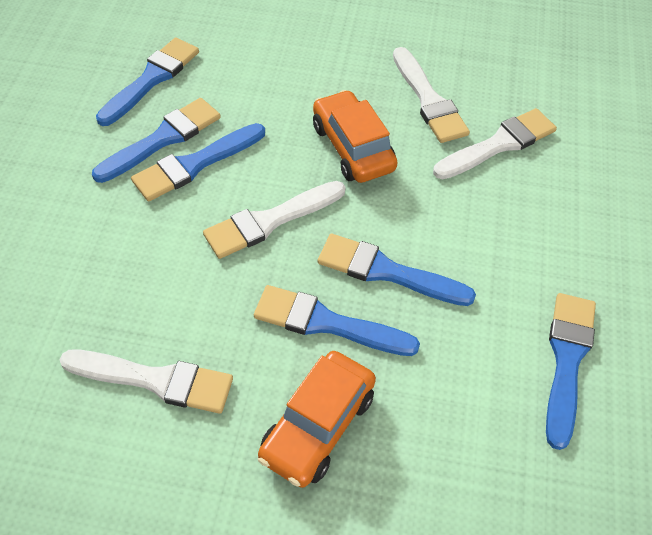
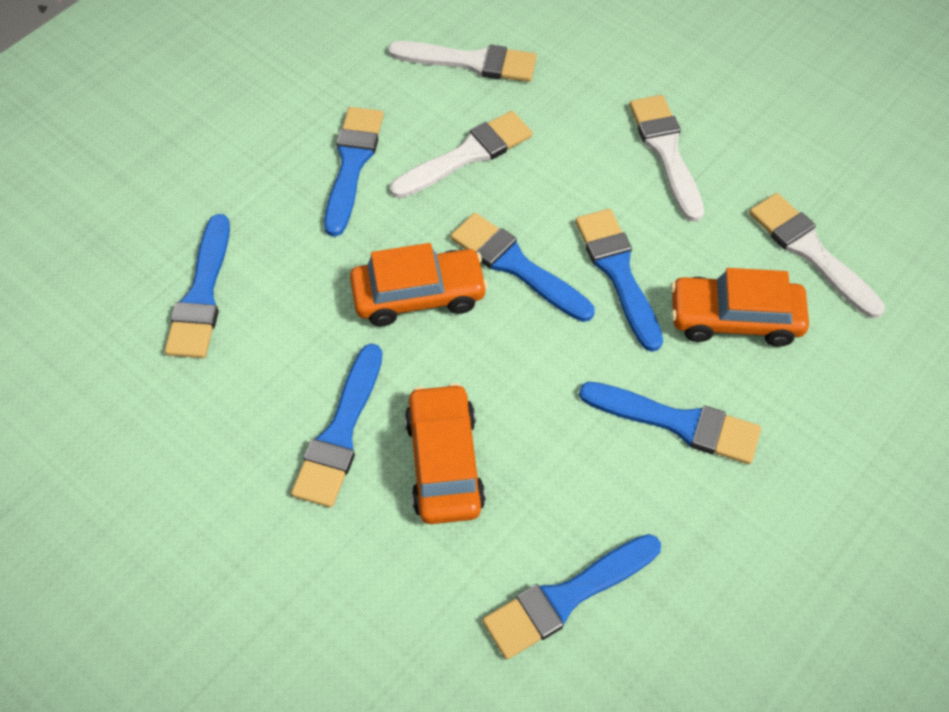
blue brush: [92,98,221,183] [96,37,199,126] [131,123,265,202] [254,285,420,356] [317,234,476,306] [546,293,596,450] = 6 -> [165,214,230,358] [291,343,383,508] [324,107,384,237] [451,213,595,322] [482,534,661,659] [575,209,663,352] [579,382,761,464] = 7
orange car: [258,351,376,488] [313,90,398,183] = 2 -> [350,243,488,326] [405,383,486,524] [671,268,809,347] = 3

